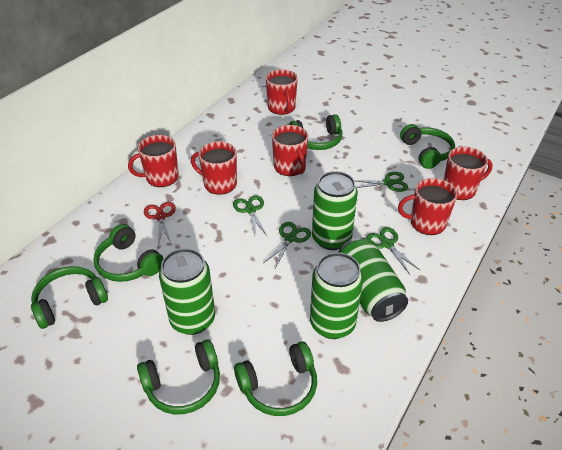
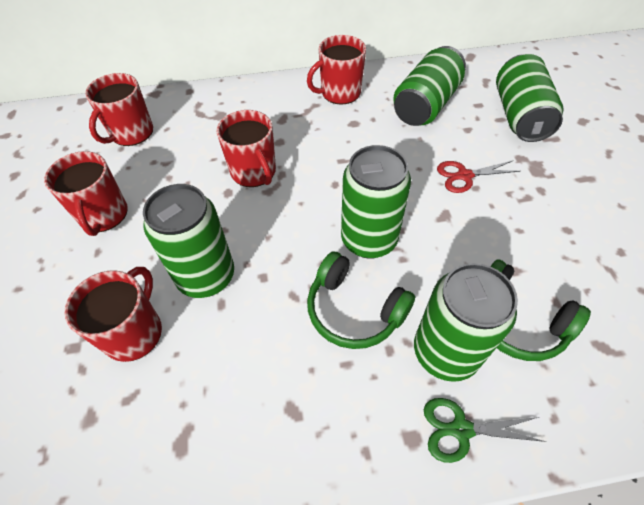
green can: [159,248,215,335] [310,252,363,339] [312,171,358,250] [339,237,408,322] = 4 -> [143,184,234,298] [341,145,411,259] [393,46,466,126] [414,263,518,382] [496,54,563,142] = 5
green headphones: [31,266,108,329] [93,224,164,282] [137,339,220,414] [234,341,317,416] [289,114,342,150] [400,124,455,169] = 6 -> [307,251,415,349] [491,259,591,361] = 2
green scissors: [233,195,268,237] [264,222,311,268] [355,172,408,192] [366,227,421,275] = 4 -> [424,398,547,463] = 1
red mug: [128,135,179,187] [191,141,237,195] [266,69,298,115] [272,125,308,176] [398,178,457,235] [444,147,493,200] = 6 -> [44,151,128,236] [64,267,162,362] [85,73,153,146] [216,110,276,187] [307,35,366,104] = 5

